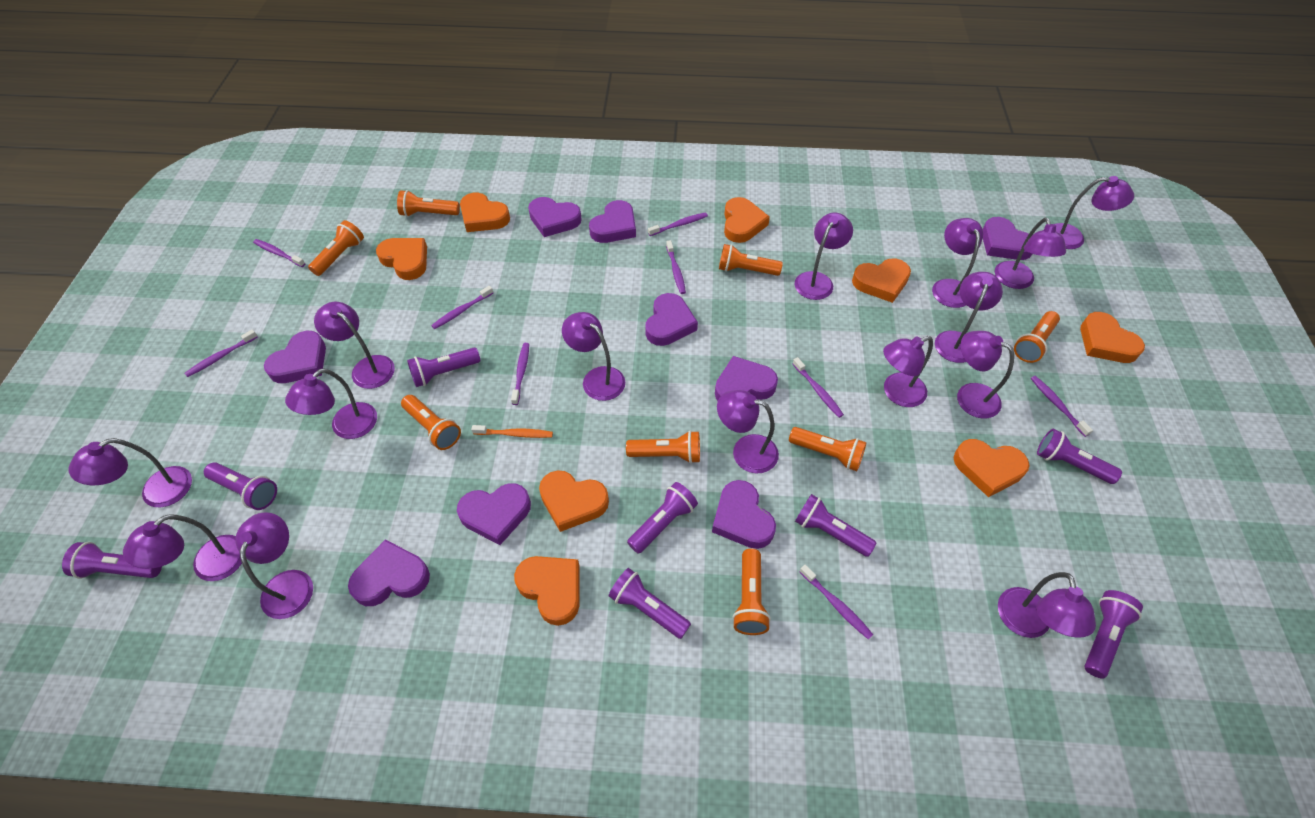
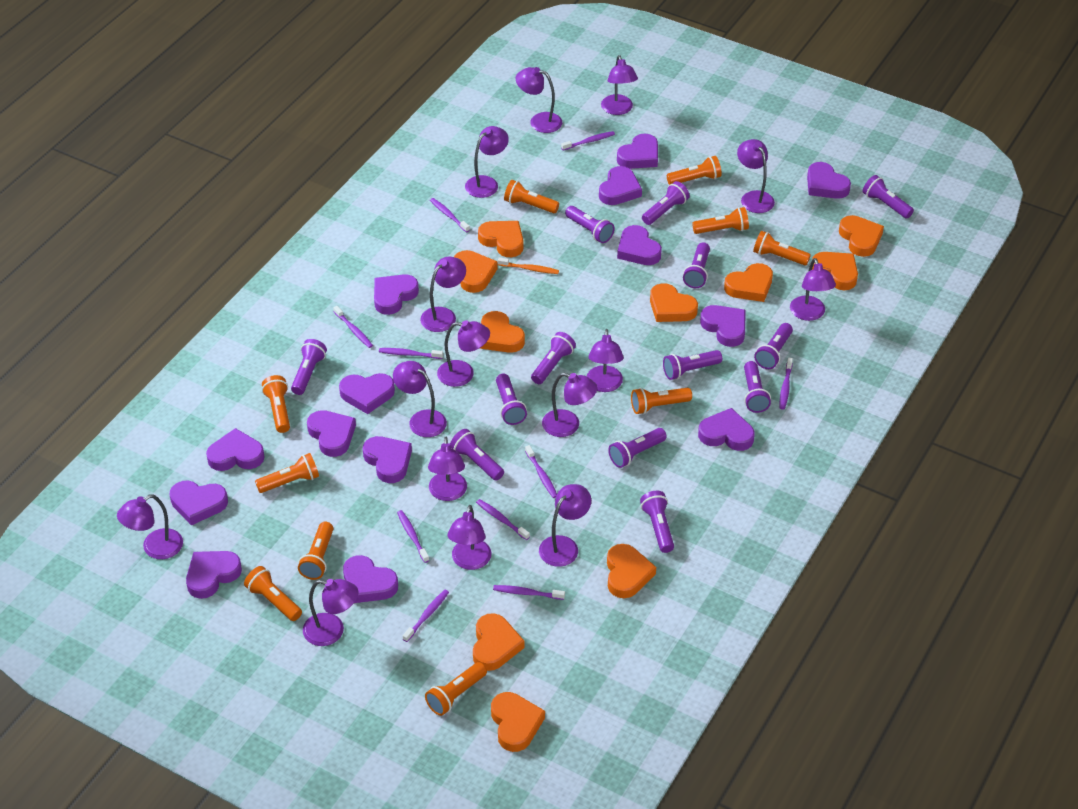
orange flashlight: [308,220,364,276] [397,190,460,217] [401,395,461,450] [626,431,700,464] [719,244,783,276] [732,549,771,635] [789,427,867,471] [1014,311,1060,363] = 8 -> [244,566,302,621] [255,453,319,493] [262,375,290,433] [298,522,333,580] [425,662,487,716] [504,180,559,213] [631,388,692,414] [667,156,722,185] [692,207,749,234] [753,231,811,265] = 10
orange heart: [376,238,427,280] [460,192,510,232] [514,556,580,626] [539,470,609,532] [724,197,770,243] [852,259,911,303] [954,439,1030,497] [1080,312,1145,363] = 8 -> [454,250,498,293] [473,613,524,671] [478,221,523,257] [480,311,525,353] [491,692,545,752] [607,544,656,598] [650,283,698,322] [724,263,773,302] [812,252,858,290] [839,215,884,257] = 10
purple flashlight: [62,542,162,579] [204,462,277,510] [407,348,481,387] [609,568,691,639] [627,482,698,554] [795,494,876,557] [1037,429,1122,484] [1085,590,1143,679] = 8 -> [291,339,327,395] [450,429,504,481] [496,373,527,425] [531,332,576,384] [565,206,615,243] [608,428,667,468] [640,491,674,553] [642,181,690,225] [663,350,722,380] [683,242,710,288] [744,361,771,413] [754,323,793,369] [863,175,914,219] = 13
purple heart: [264,331,326,383] [348,540,430,606] [457,483,531,545] [528,197,582,237] [589,200,636,243] [645,293,698,346] [712,480,776,549] [715,356,778,401] [983,217,1032,260] = 9 -> [170,481,228,525] [186,551,242,599] [206,428,265,471] [307,410,356,457] [339,373,395,414] [343,555,398,603] [363,436,412,483] [374,274,419,315] [599,166,642,205] [617,133,658,169] [617,225,662,265] [698,408,755,451] [700,305,745,347] [807,162,851,199] = 14
purple toothbrush: [185,329,258,377] [253,239,305,267] [431,286,493,329] [511,343,529,405] [648,212,708,236] [666,240,686,294] [793,357,844,418] [800,565,873,640] [1031,376,1093,437] = 9 -> [333,306,373,348] [379,348,443,359] [397,510,429,563] [403,590,449,642] [430,198,470,233] [476,499,530,540] [493,585,565,600] [525,445,557,498] [561,131,615,151] [780,358,793,409] = 10

